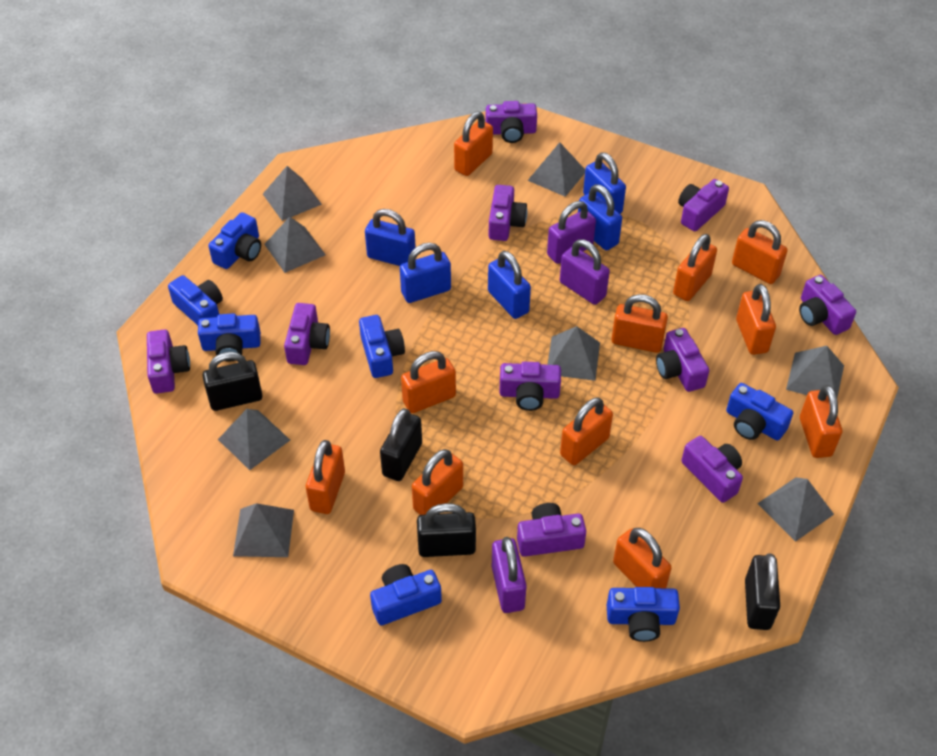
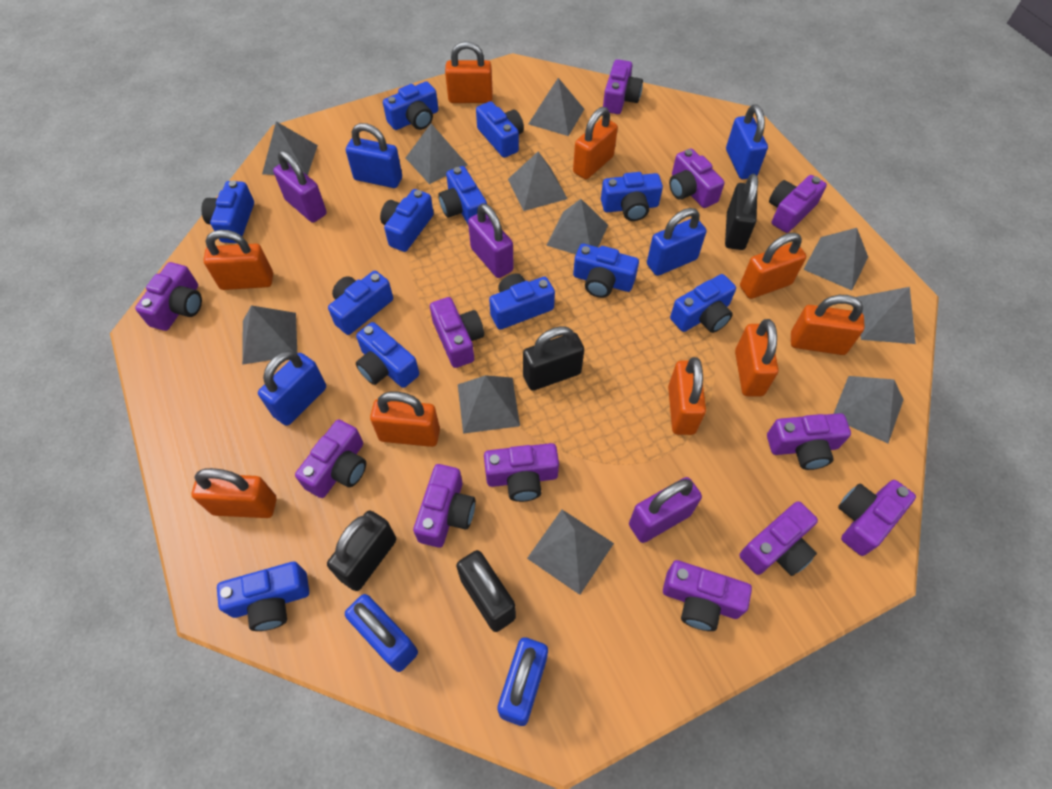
blue camera: [168,275,223,325] [198,313,261,362] [208,212,261,269] [359,315,405,378] [370,564,442,625] [607,587,680,642] [726,383,793,441] = 7 -> [201,181,254,243] [217,562,309,631] [328,271,393,335] [356,322,419,388] [380,189,434,252] [383,81,438,130] [438,166,487,224] [476,101,524,158] [489,274,555,330] [573,244,639,298] [601,172,663,221] [670,274,736,333] = 12
blue padlock: [365,209,416,266] [400,243,451,303] [488,251,531,319] [578,184,622,250] [583,152,626,214] = 5 -> [258,351,326,426] [345,594,418,672] [346,123,402,188] [497,637,548,726] [647,208,707,276] [726,104,768,179] = 6
grey pyramid: [218,409,290,470] [233,503,294,557] [263,166,322,221] [264,216,326,273] [527,142,585,197] [547,326,600,381] [757,477,834,542] [786,346,844,397] = 8 -> [242,305,297,365] [262,122,318,176] [406,124,468,184] [458,375,520,434] [508,152,567,211] [527,510,614,595] [529,78,584,136] [546,199,608,254] [803,228,868,290] [834,376,904,443] [856,287,916,344] = 11
orange padlock: [306,440,345,514] [401,351,456,413] [412,449,463,515] [454,112,493,176] [560,398,613,465] [611,294,668,353] [613,528,672,588] [673,234,717,301] [732,220,788,284] [736,284,776,355] [800,385,842,458] = 11 -> [192,468,277,518] [203,230,273,290] [370,392,440,447] [445,41,493,103] [573,107,618,179] [668,357,706,435] [735,319,779,396] [740,233,806,299] [791,295,865,355] = 9
purple camera: [147,330,190,394] [284,303,330,365] [486,101,537,143] [489,185,527,241] [499,362,561,411] [517,503,586,557] [656,328,709,392] [678,179,729,231] [681,436,743,503] [799,275,856,335] = 10 -> [135,262,202,331] [295,419,366,498] [413,464,476,548] [430,297,484,368] [484,443,559,502] [603,59,643,114] [663,560,752,631] [669,148,725,208] [739,501,818,576] [767,413,851,470] [769,175,827,233] [838,480,916,556] = 12

